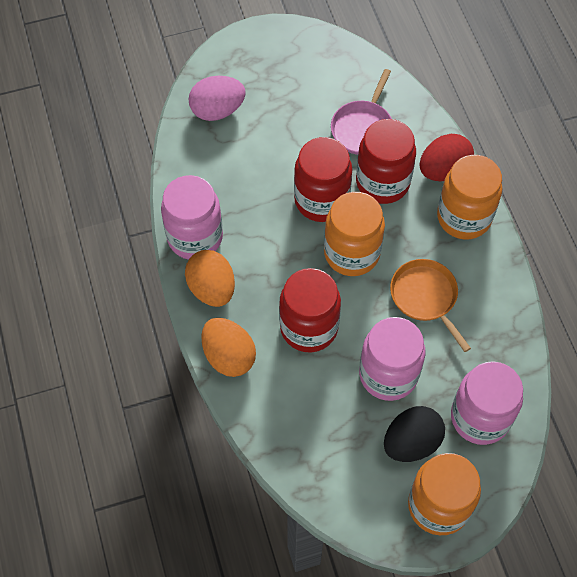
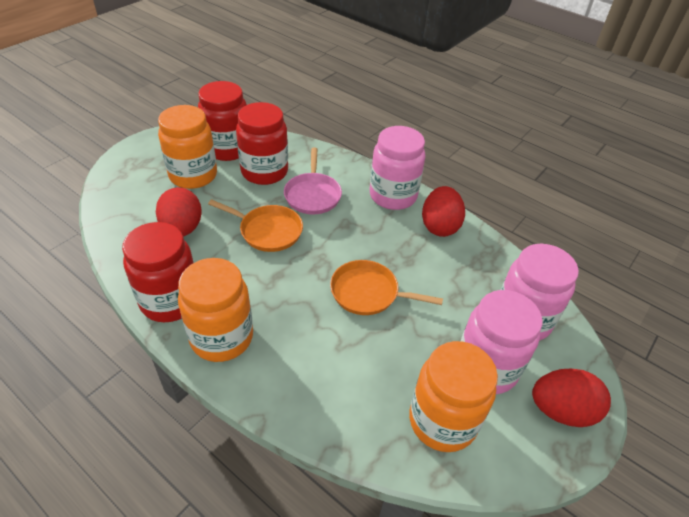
black egg: [384,406,445,462] = 1 -> none = 0
orange egg: [185,250,235,307] [201,318,256,377] = 2 -> none = 0
orange pan: [390,259,471,352] = 1 -> [208,199,303,252] [330,260,443,315] = 2
pink egg: [189,76,246,121] = 1 -> none = 0
red egg: [420,134,474,181] = 1 -> [156,187,202,237] [422,186,465,237] [532,369,611,427] = 3

